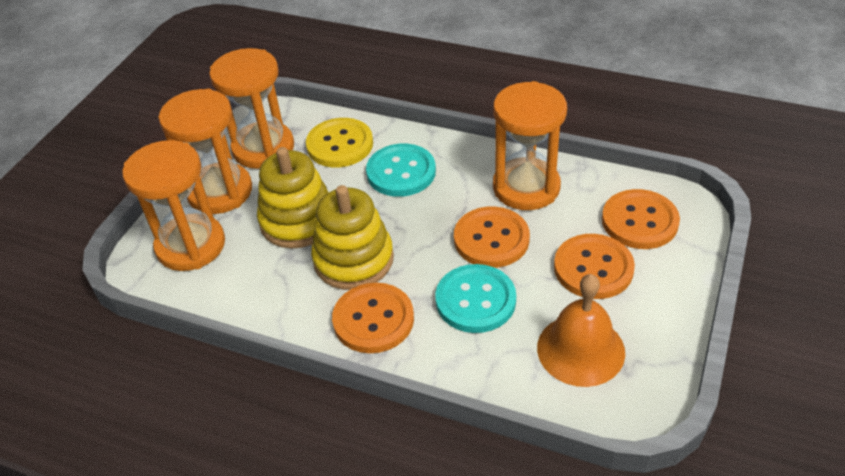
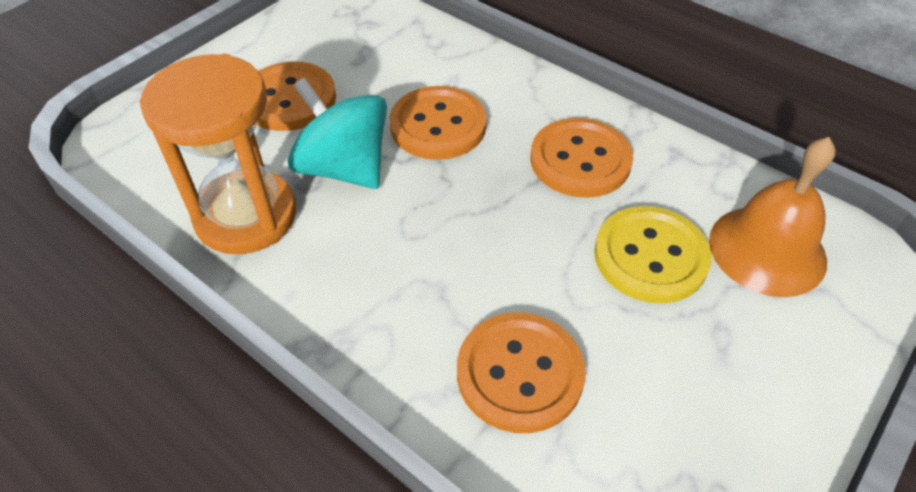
orange hourglass: [122,140,225,271] [158,89,252,214] [209,48,294,169] [493,81,567,210] = 4 -> [139,54,296,254] = 1
turquoise button: [366,144,436,197] [435,264,516,333] = 2 -> none = 0
turquoise spinning top: none = 0 -> [288,78,387,189] = 1
yellow stacking toy: [257,147,329,248] [311,185,394,290] = 2 -> none = 0

